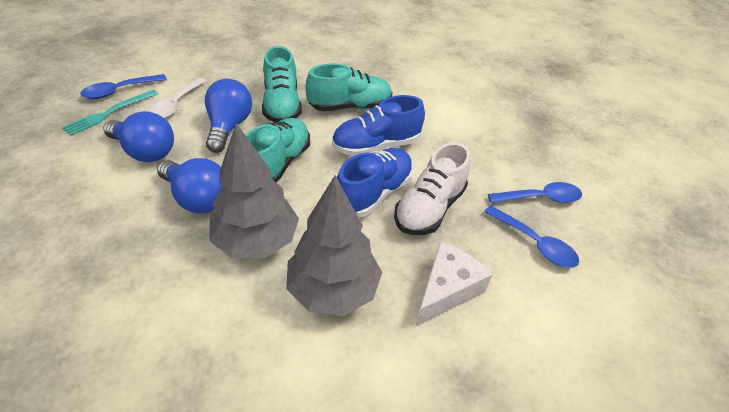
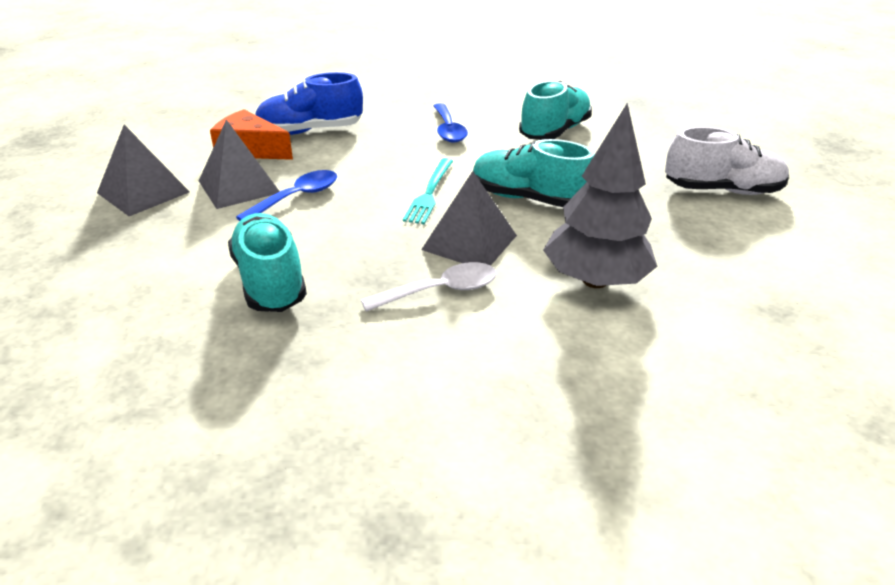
blue light bulb: [103,111,174,162] [157,158,222,213] [205,79,252,153] = 3 -> none = 0
blue shoe: [332,95,425,156] [337,148,413,217] = 2 -> [256,72,363,135] = 1
blue spoon: [81,74,167,99] [484,206,579,268] [488,182,582,203] = 3 -> [236,170,337,221] [434,103,468,143] = 2
grey pyramid: none = 0 -> [97,125,190,216] [199,120,280,209] [421,171,517,266] = 3
grey tree: [209,123,299,258] [286,175,382,316] = 2 -> [543,103,658,288] = 1
orange cheese: none = 0 -> [210,109,293,160] = 1
white cheese: [415,241,493,327] = 1 -> none = 0

